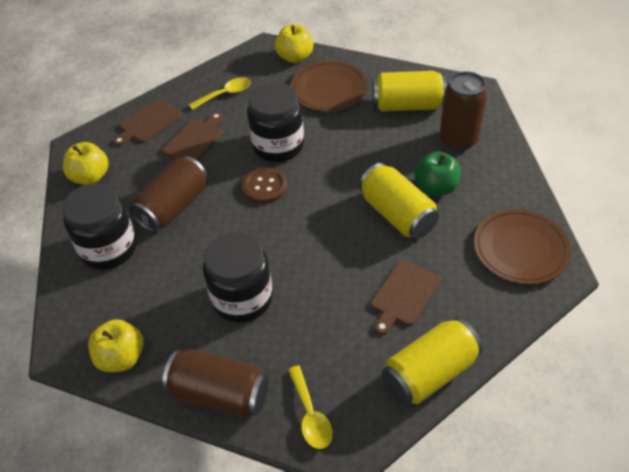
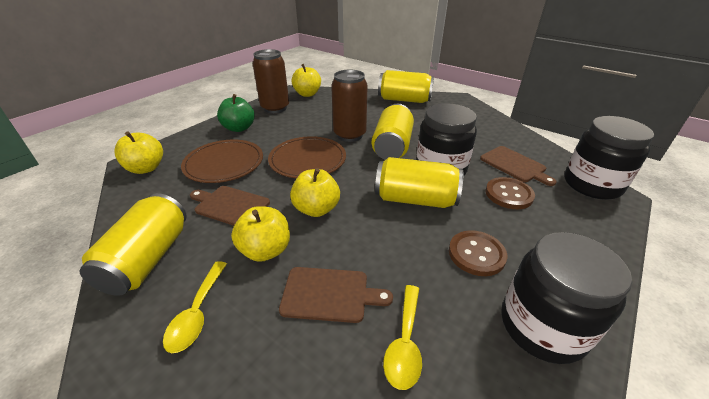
brown button: [242,167,287,204] = 1 -> [449,230,507,276] [486,177,535,209] = 2
brown can: [129,156,208,233] [162,349,269,419] [440,71,488,151] = 3 -> [253,49,289,113] [331,70,368,142] = 2
yellow apple: [63,142,109,185] [88,319,144,372] [275,24,313,63] = 3 -> [114,131,163,174] [231,206,290,262] [290,168,340,217] [291,64,321,97] = 4
yellow can: [359,163,439,239] [372,71,447,112] [382,318,482,405] = 3 -> [79,193,187,296] [372,104,414,160] [375,157,463,208] [378,70,434,103] = 4

